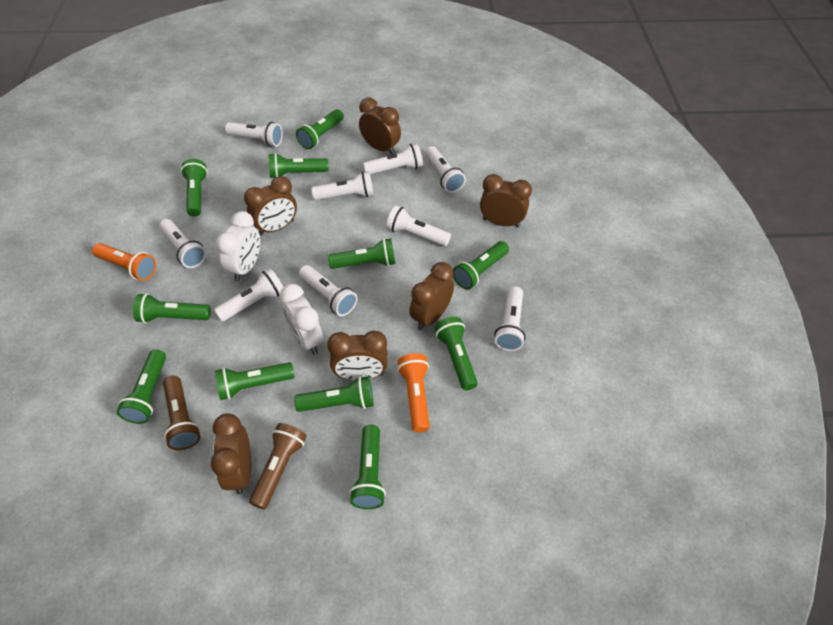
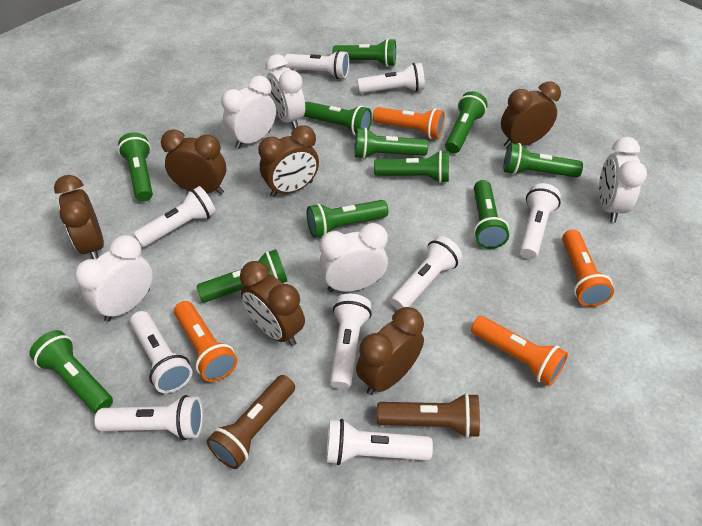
orange flashlight: [92,243,156,281] [397,353,430,432] = 2 -> [174,301,237,382] [373,107,445,139] [471,316,568,386] [562,230,614,307] = 4
white clock: [216,211,260,281] [280,284,323,355] = 2 -> [75,235,153,322] [221,76,276,149] [265,54,305,128] [319,223,388,292] [599,137,647,223] = 5

